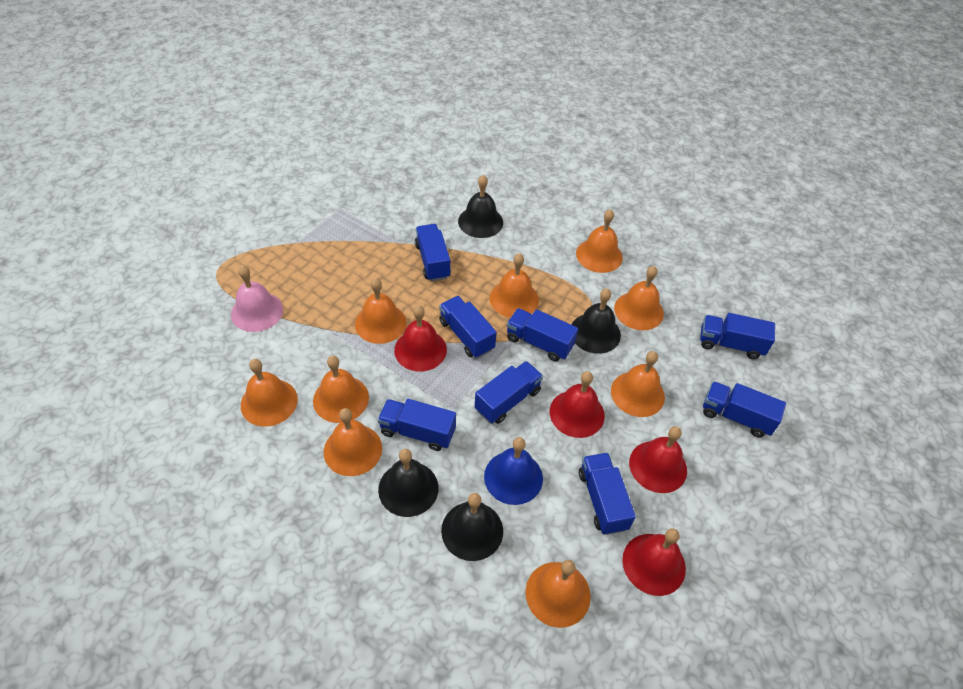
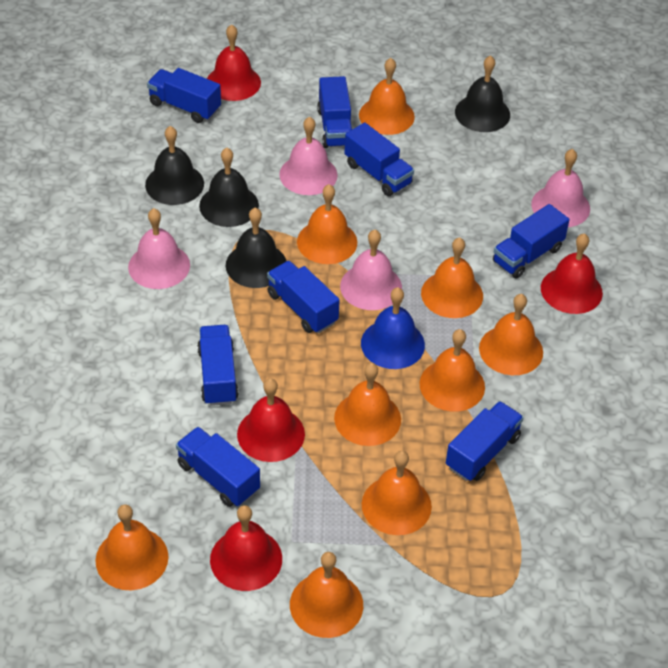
pink bell: [231,266,283,332] = 1 -> [128,208,190,289] [279,117,338,195] [340,230,402,310] [531,149,590,227] = 4

